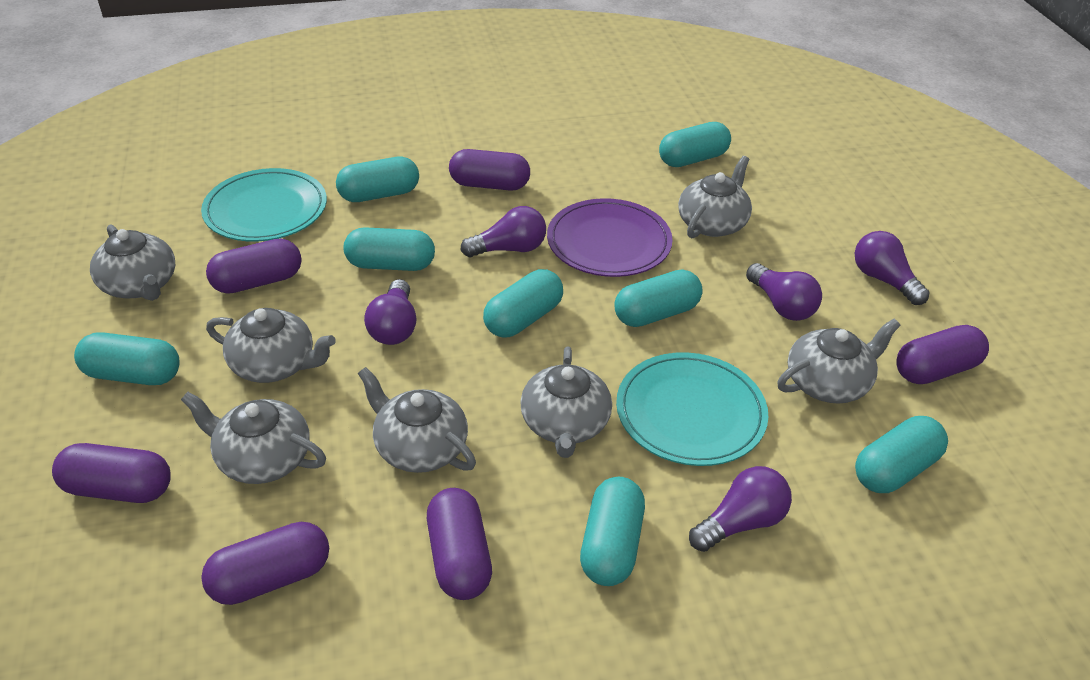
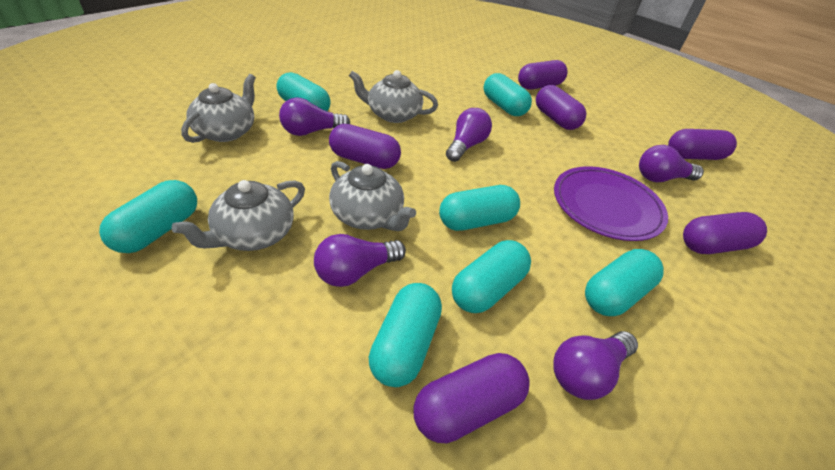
grey teapot: [90,224,175,301] [181,392,326,484] [206,308,336,383] [358,367,476,473] [520,346,612,458] [678,156,752,238] [777,319,900,404] = 7 -> [172,180,305,251] [181,74,256,143] [329,161,416,231] [349,70,438,123] = 4
turquoise capsule: [74,332,179,385] [336,157,419,202] [343,227,435,271] [483,269,563,338] [580,477,645,586] [614,269,703,327] [659,122,731,167] [855,416,948,493] = 8 -> [99,180,197,253] [277,72,331,111] [369,283,442,387] [439,185,520,231] [452,240,531,313] [484,73,532,116] [585,249,663,316] = 7
turquoise plate: [201,168,327,242] [616,352,768,466] = 2 -> none = 0

